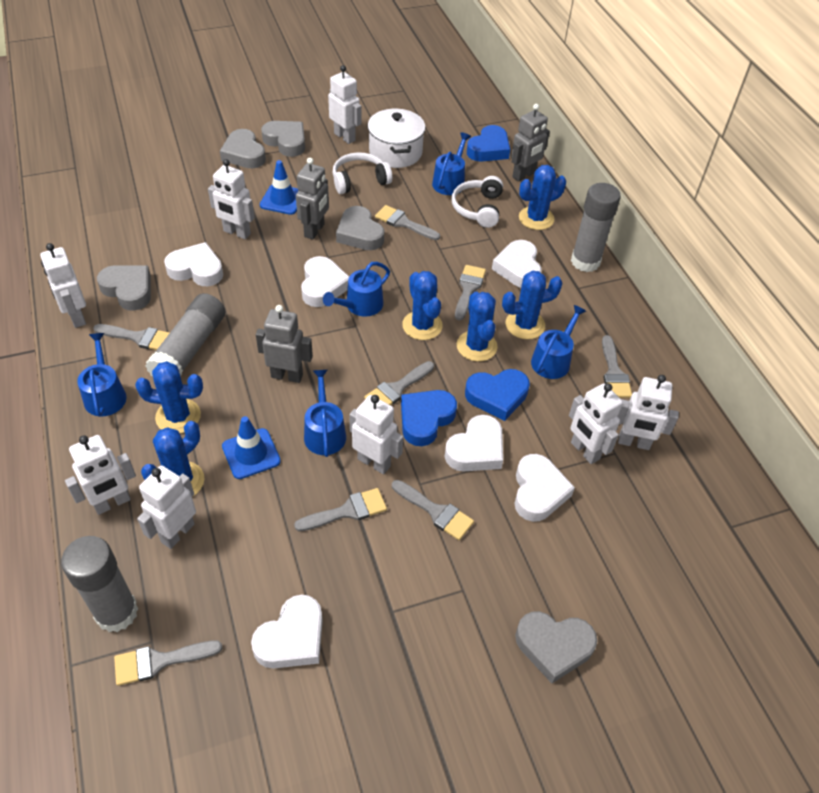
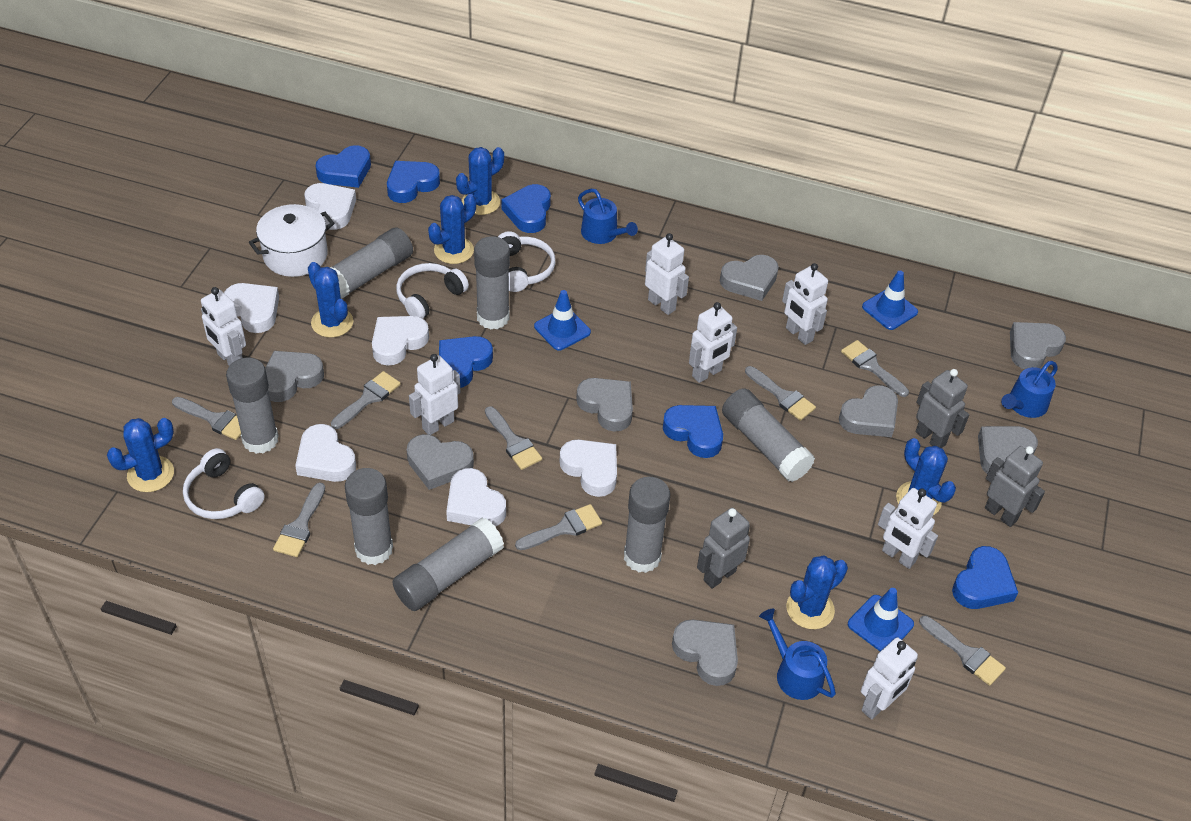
blue heart: [401,390,457,446] [465,369,530,421] [467,125,510,162] = 3 -> [316,145,371,188] [387,161,440,203] [439,336,493,388] [501,184,551,233] [663,405,723,458] [952,546,1018,609] = 6
blue traffic cone: [222,416,281,479] [260,160,299,215] = 2 -> [534,290,591,351] [848,588,914,652] [862,271,918,330] = 3
blue watering can: [77,333,127,417] [304,370,346,457] [323,262,390,317] [432,132,471,195] [531,305,586,379] = 5 -> [578,189,638,244] [759,609,836,700] [1001,361,1058,418] = 3
grey glue stick: [61,536,138,632] [145,293,226,376] [571,183,621,272] = 3 -> [226,358,279,454] [330,227,413,299] [345,468,393,565] [393,518,504,611] [474,236,510,329] [624,477,670,573] [722,388,815,482] = 7
grey heart: [97,265,151,311] [220,129,266,168] [261,121,305,157] [336,206,384,250] [515,611,597,683] = 5 -> [265,351,324,402] [407,434,474,490] [576,378,633,432] [672,620,738,686] [720,255,779,301] [839,385,898,437] [978,426,1038,474] [1010,322,1066,369] = 8
white headphones: [332,152,392,194] [452,176,503,228] = 2 -> [183,448,264,519] [396,263,469,319] [498,231,555,292] = 3
white robot: [40,243,86,328] [65,435,136,515] [137,465,196,549] [208,159,254,239] [328,65,362,144] [349,395,403,474] [569,383,623,464] [617,375,679,450] = 8 -> [201,287,246,366] [409,354,460,435] [645,233,689,315] [689,302,737,383] [782,263,828,345] [861,637,918,720] [878,488,938,569] = 7

